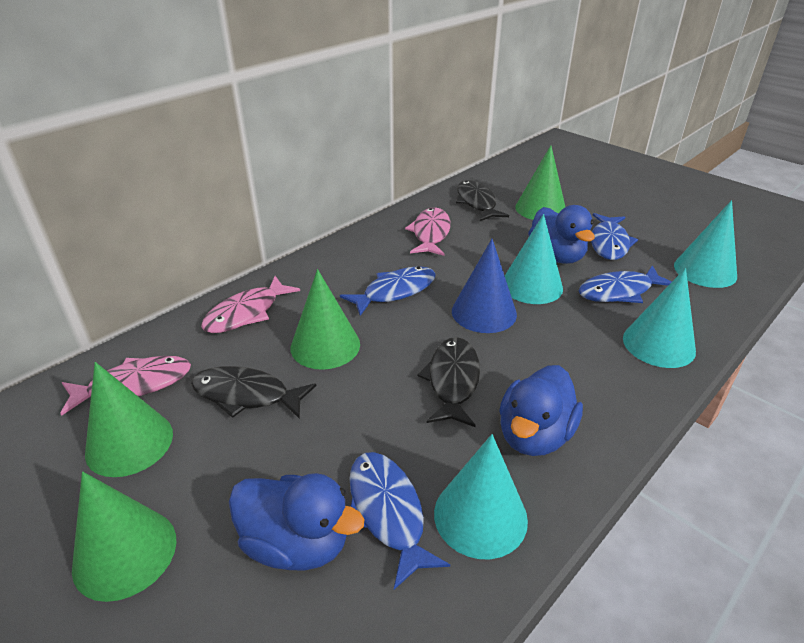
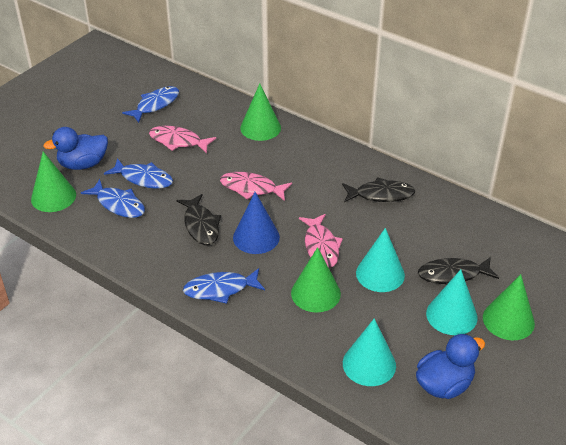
blue duck: [229,473,365,571] [499,365,583,456] [528,205,595,264] = 3 -> [43,127,108,170] [416,334,485,399] = 2
turquoise cone: [434,434,528,559] [505,214,563,304] [623,268,696,368] [674,200,737,288] = 4 -> [343,318,396,386] [356,228,405,292] [426,269,478,335] = 3

